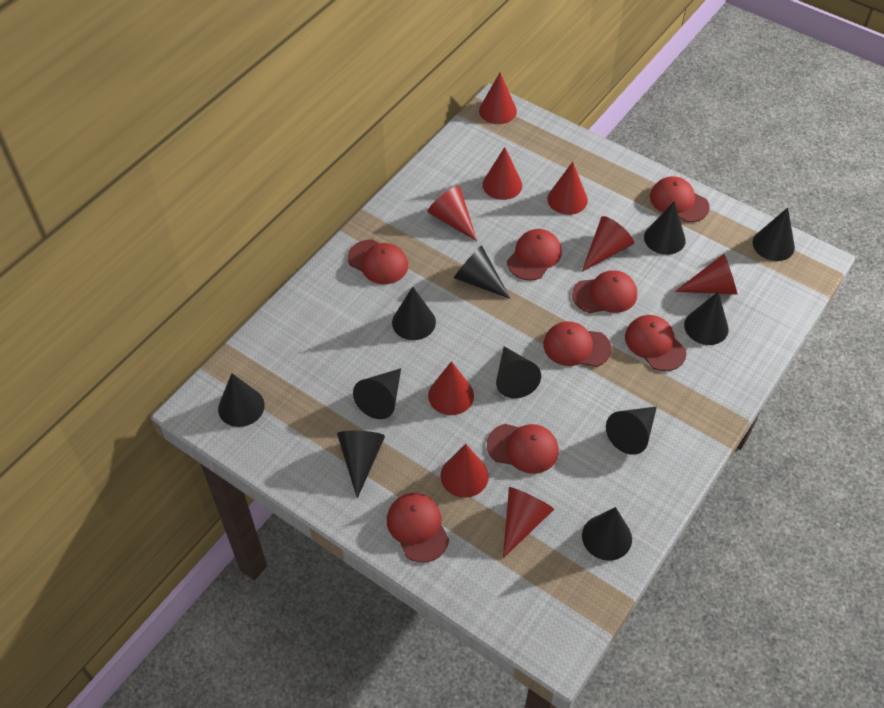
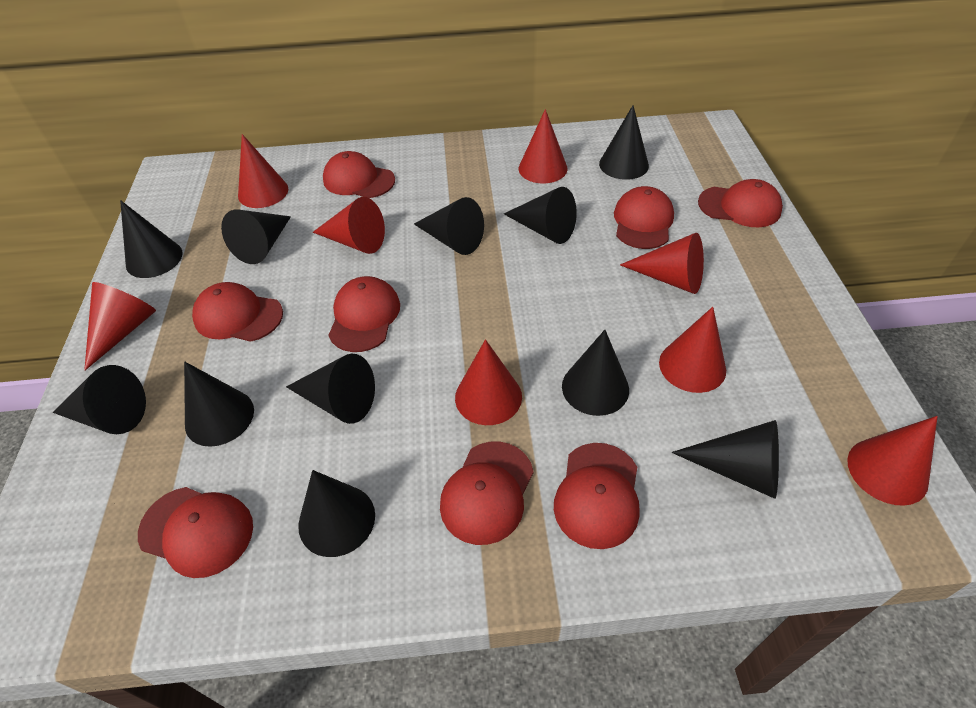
red cone: [427,186,477,241] [428,361,474,415] [441,444,489,498] [479,73,517,124] [482,147,522,200] [503,487,554,558] [547,162,588,215] [582,216,634,272] [675,254,737,295] = 9 -> [84,282,156,370] [238,134,288,208] [313,197,385,254] [455,339,522,425] [519,109,567,183] [620,233,704,294] [659,307,726,393] [847,416,938,506] = 8

